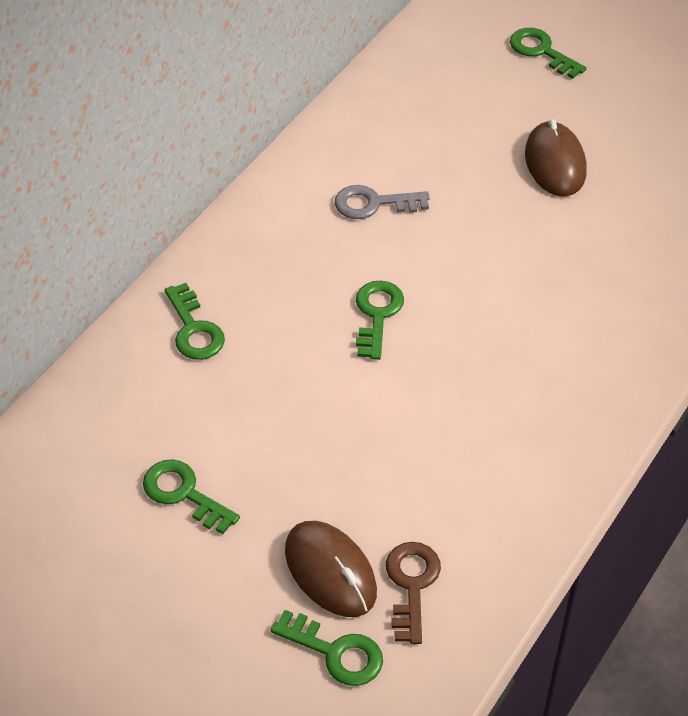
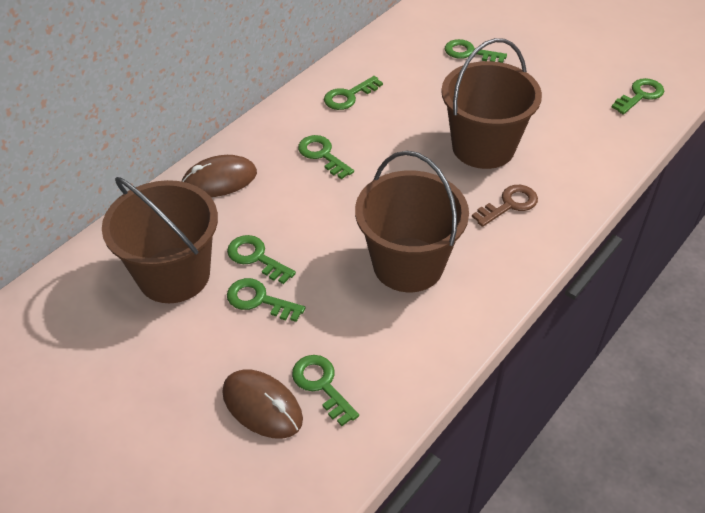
brown bucket: none = 0 -> [102,177,218,303] [355,151,469,292] [441,38,542,169] = 3
green key: [143,459,240,534] [165,283,225,360] [271,610,383,686] [356,281,404,360] [510,28,587,79] = 5 -> [227,235,296,284] [227,278,305,322] [292,355,359,426] [298,135,354,179] [324,76,383,110] [445,39,507,63] [612,78,664,115] = 7
grey key: [335,185,430,219] = 1 -> none = 0

